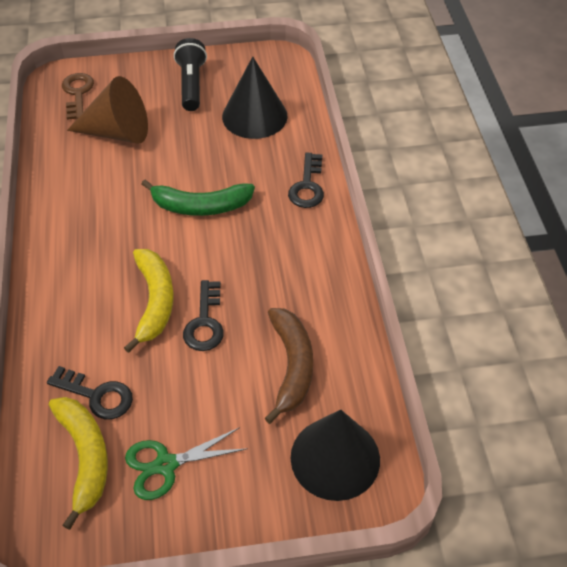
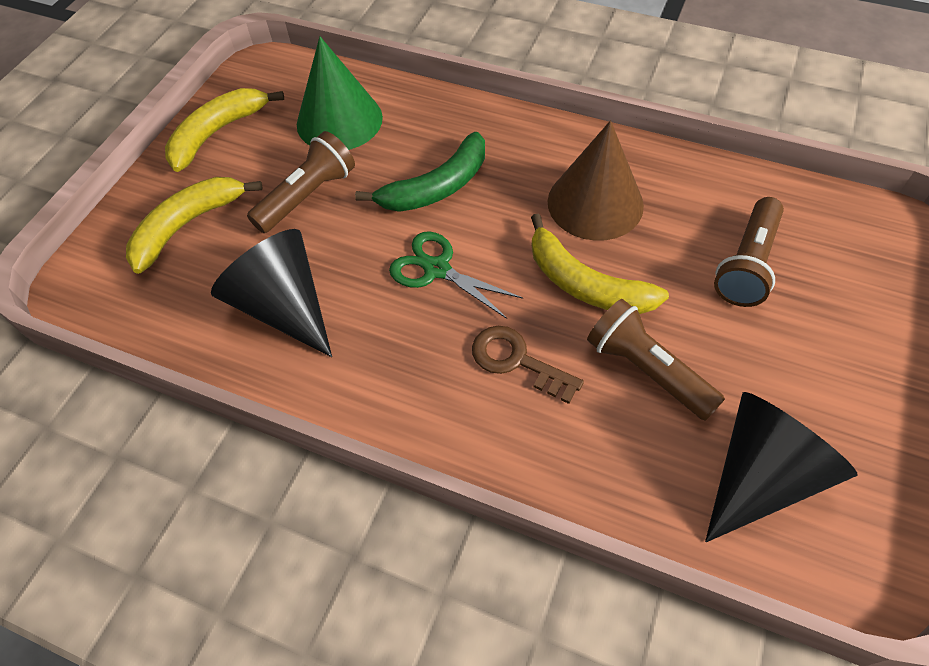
black flashlight: [174,38,207,111] = 1 -> none = 0
black key: [47,366,133,419] [183,280,224,351] [288,153,324,208] = 3 -> none = 0
brown banana: [265,308,313,424] = 1 -> none = 0
brown flashlight: none = 0 -> [247,131,355,233] [587,299,725,421] [714,197,784,307] = 3
green cone: none = 0 -> [297,36,383,150] = 1
yellow banana: [49,397,108,530] [124,249,174,353] = 2 -> [126,177,262,274] [165,88,284,172] [531,213,669,314] = 3

